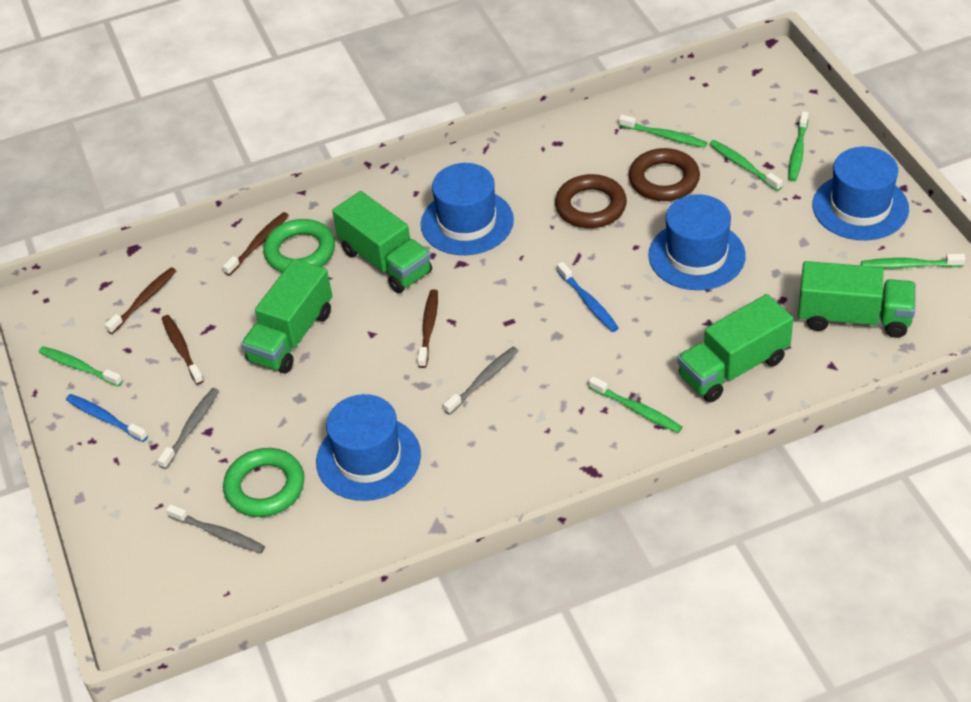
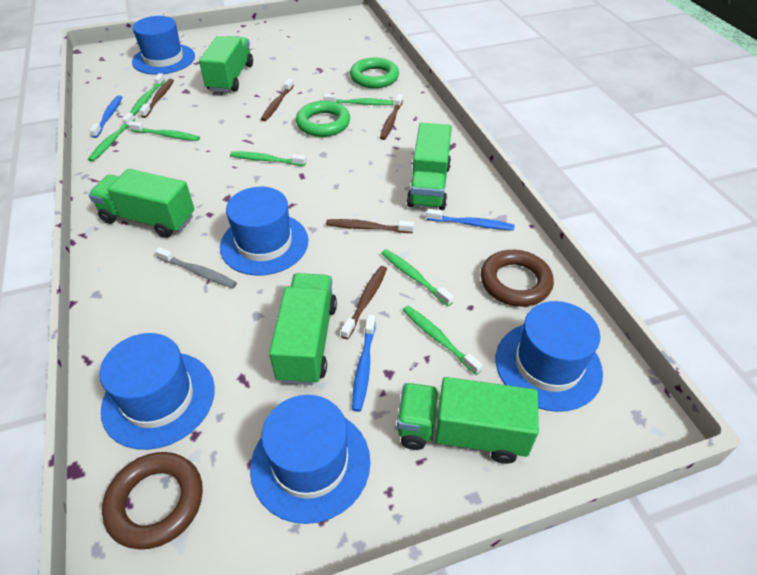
blue hat: [316,394,421,501] [421,163,514,255] [648,194,746,290] [812,147,909,240] = 4 -> [99,333,215,450] [132,16,195,75] [220,187,308,276] [250,395,370,524] [496,301,603,412] = 5
blue toothbrush: [66,394,148,442] [557,262,619,332] = 2 -> [89,95,122,138] [352,315,376,412] [426,209,514,230] = 3
brown toothbrush: [105,267,176,334] [162,315,204,385] [223,212,289,276] [418,289,438,368] = 4 -> [139,79,174,118] [261,79,294,121] [326,219,414,233] [341,266,387,339] [380,94,403,140] = 5
green toothbrush: [39,346,123,387] [589,376,682,433] [619,114,707,148] [709,140,782,191] [788,111,809,182] [861,254,966,269] = 6 -> [88,113,135,162] [128,121,200,141] [130,73,165,115] [230,152,306,166] [323,94,393,105] [382,249,454,306] [403,306,483,375] = 7
green truck: [241,259,332,374] [332,191,432,293] [677,294,793,402] [798,261,916,338] = 4 -> [89,169,194,238] [199,36,253,92] [269,273,337,385] [397,377,539,464] [407,123,452,210] = 5
grey toothbrush: [158,388,219,469] [166,504,265,553] [443,347,519,415] = 3 -> [155,247,237,288] = 1

